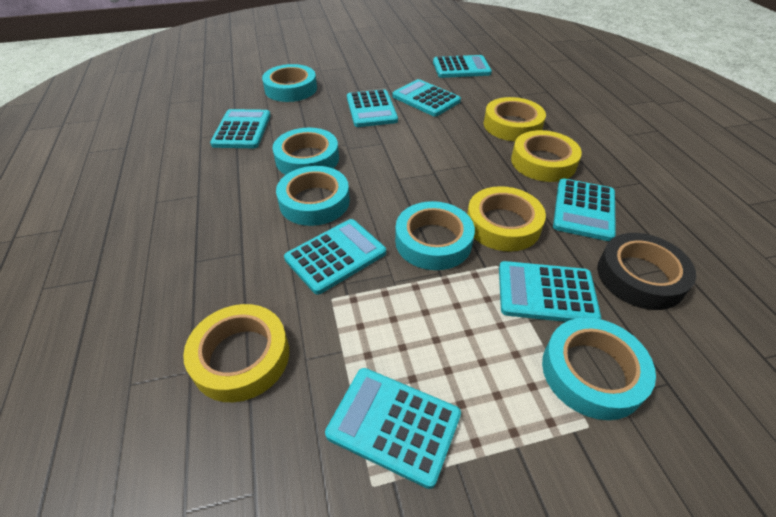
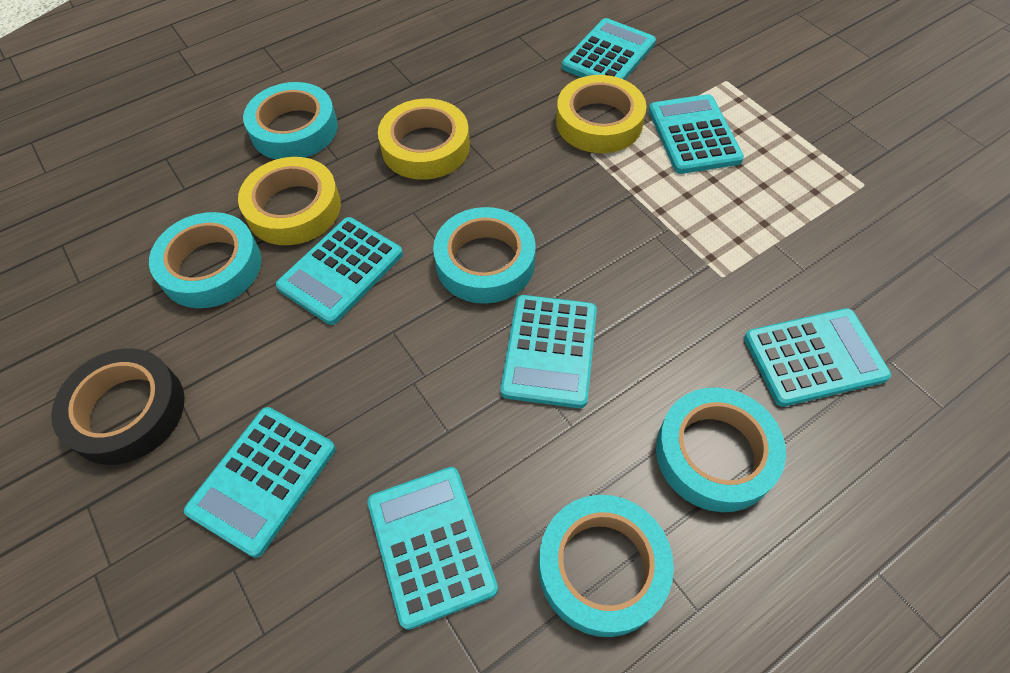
turquoise calculator: [210,109,271,148] [284,219,386,295] [325,368,461,489] [347,89,398,127] [392,79,461,117] [433,55,492,78] [499,261,601,322] [553,178,616,241] = 8 -> [184,407,336,558] [276,217,403,325] [367,467,498,630] [501,295,597,408] [562,18,656,80] [649,94,744,174] [744,308,891,407] = 7
yellow tape: [183,304,289,402] [467,186,546,252] [484,97,546,141] [511,130,582,182] = 4 -> [238,157,341,245] [378,99,470,180] [556,75,646,153] = 3

